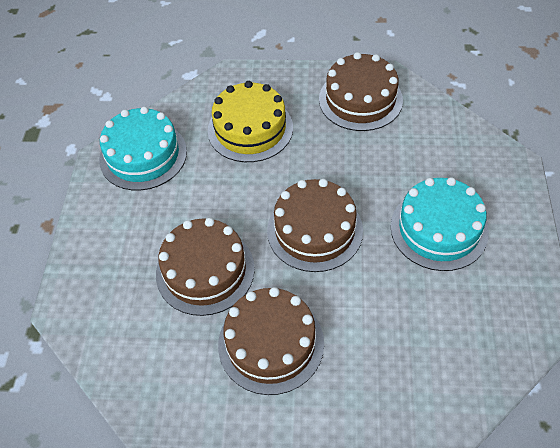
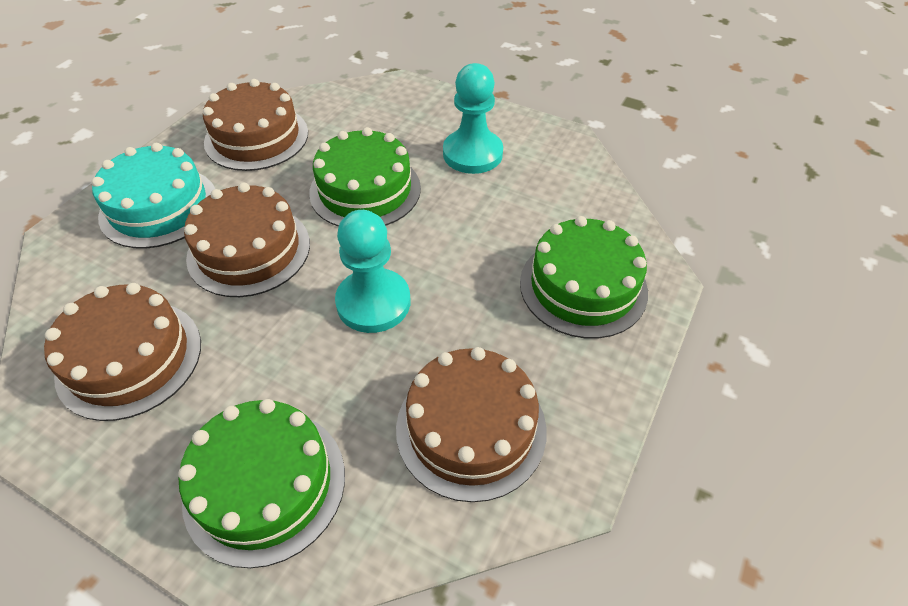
green cake: none = 0 -> [178,399,345,568] [309,127,421,227] [520,216,648,339] = 3
turquoise cake: [99,107,187,190] [391,177,489,271] = 2 -> [91,143,215,248] = 1
turquoise pawn: none = 0 -> [335,210,410,333] [443,63,503,174] = 2
yellow cake: [208,81,293,162] = 1 -> none = 0

